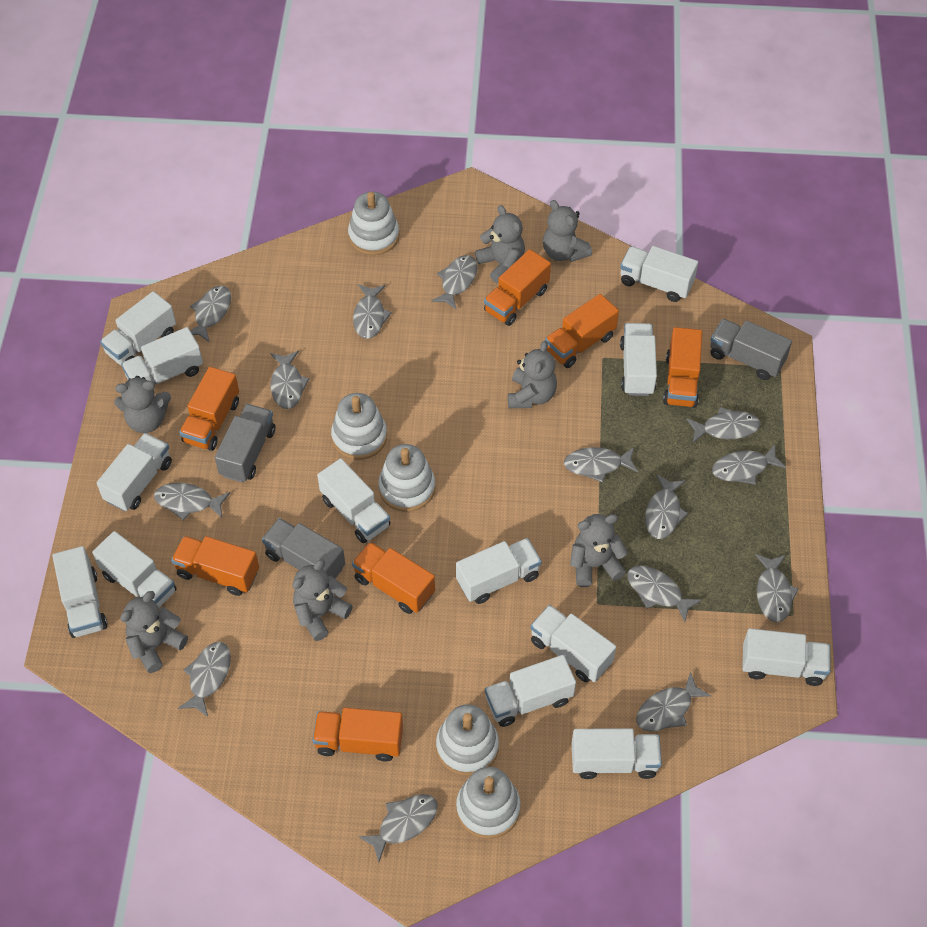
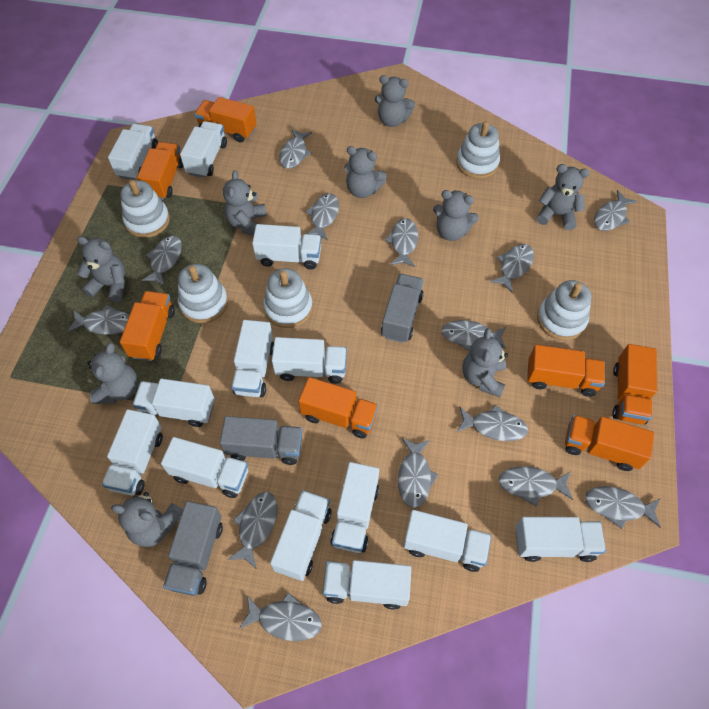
grey teddy bear: [114,376,171,433] [120,591,188,673] [292,559,353,641] [475,205,525,284] [508,341,557,408] [543,200,592,262] [570,514,628,587] = 7 -> [77,236,125,302] [87,343,138,404] [111,492,183,547] [223,170,267,236] [344,146,387,198] [375,75,415,127] [433,190,479,241] [462,328,508,398] [537,164,590,230] = 9

